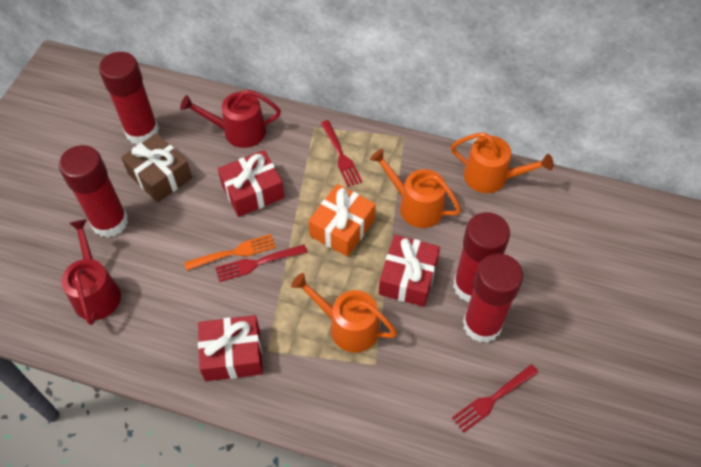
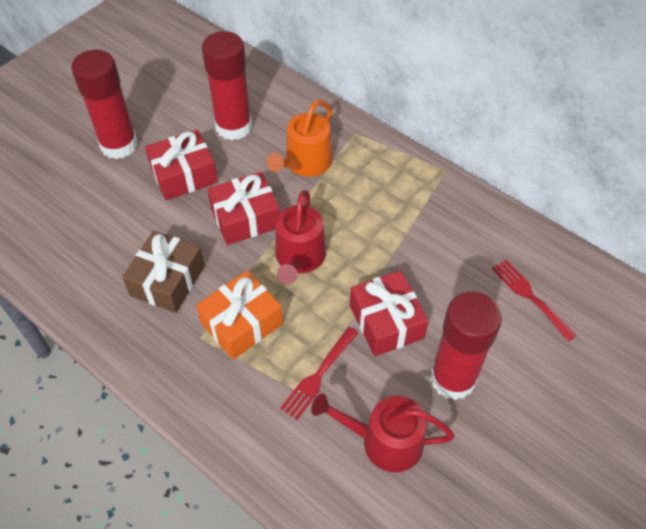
orange fork: [184,234,276,271] = 1 -> none = 0
orange watering can: [291,273,397,353] [370,149,461,228] [451,132,554,193] = 3 -> [267,100,333,177] = 1
red fork: [215,244,307,282] [321,120,362,187] [452,364,539,433] = 3 -> [280,327,358,420] [492,260,577,342] = 2
red glue stick: [59,145,128,238] [99,52,159,145] [453,212,510,302] [463,253,523,343] = 4 -> [71,50,138,159] [202,31,252,140] [430,292,502,400] = 3

